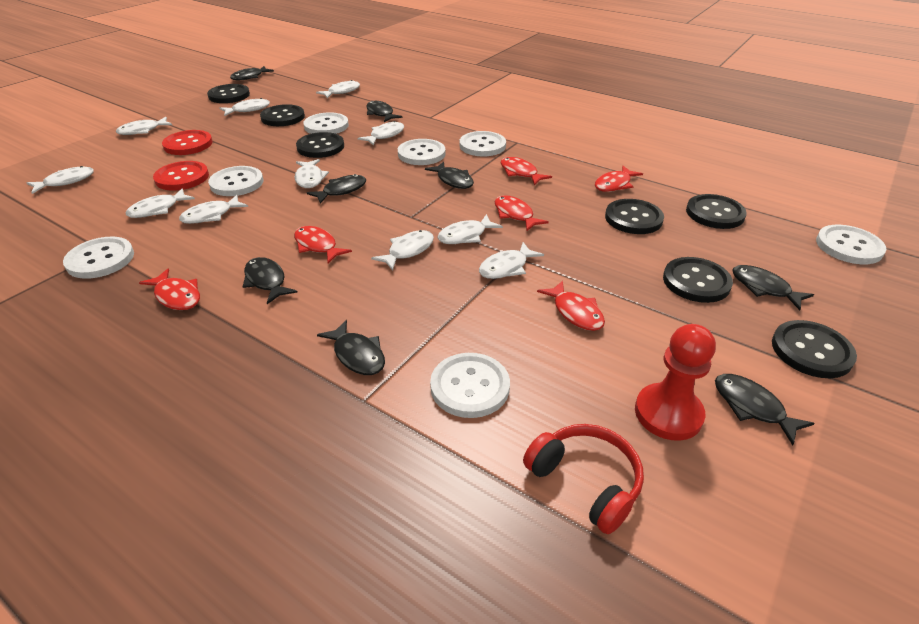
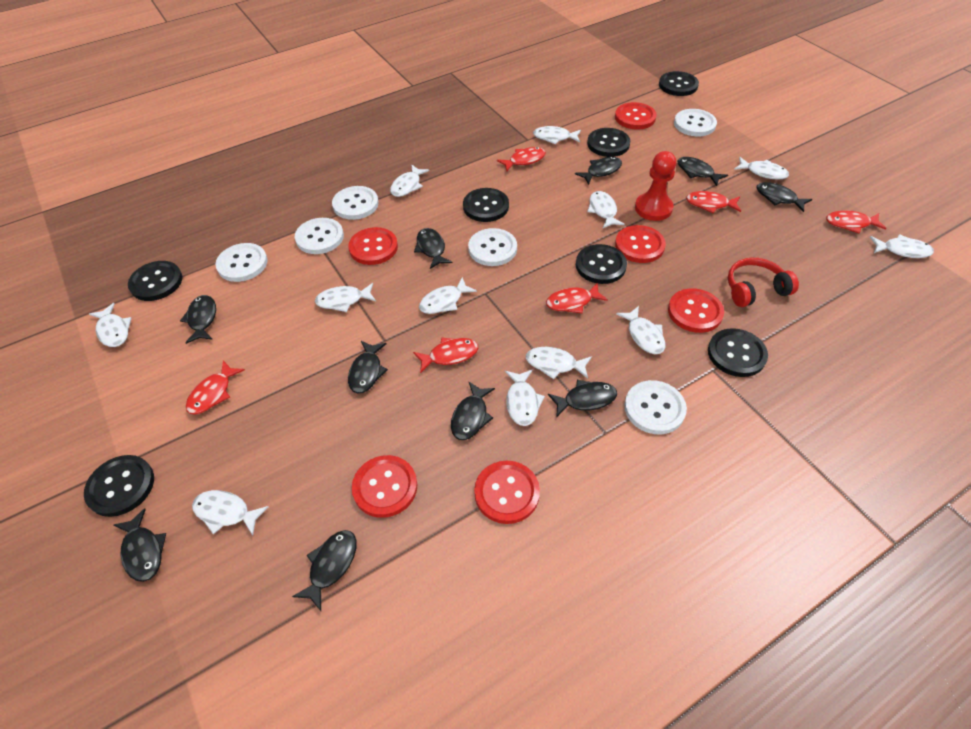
black fish: [230,66,274,80] [243,257,298,304] [307,174,366,204] [317,320,385,375] [366,101,402,122] [425,162,474,189] [715,374,815,445] [732,265,814,310] = 8 -> [113,508,166,582] [180,295,216,344] [292,530,357,611] [348,341,388,393] [414,228,452,269] [451,382,495,440] [548,380,617,418] [575,157,622,185] [677,157,728,186] [756,182,812,212] = 10
red button: [153,161,209,190] [162,130,213,155] = 2 -> [348,227,398,265] [352,455,417,518] [474,461,540,524] [615,102,657,129] [615,225,666,263] [668,288,724,333] = 6
white button: [63,237,134,279] [208,166,263,196] [303,112,349,134] [398,139,446,165] [430,353,510,418] [460,131,506,156] [816,225,886,264] = 7 -> [215,243,268,282] [295,218,344,254] [332,186,379,220] [468,228,517,266] [624,380,687,434] [674,109,717,136] = 6
white fish: [27,166,94,194] [116,117,172,135] [126,188,195,218] [179,195,248,224] [220,98,270,116] [294,159,329,188] [316,80,360,98] [358,121,404,145] [371,230,434,271] [437,214,503,244] [479,242,544,279] = 11 -> [89,303,132,347] [192,490,268,535] [315,283,376,312] [390,164,430,197] [419,277,477,314] [505,369,545,426] [526,347,592,379] [533,126,581,145] [587,191,625,228] [616,306,665,354] [734,157,789,180] [870,234,934,258] = 12

